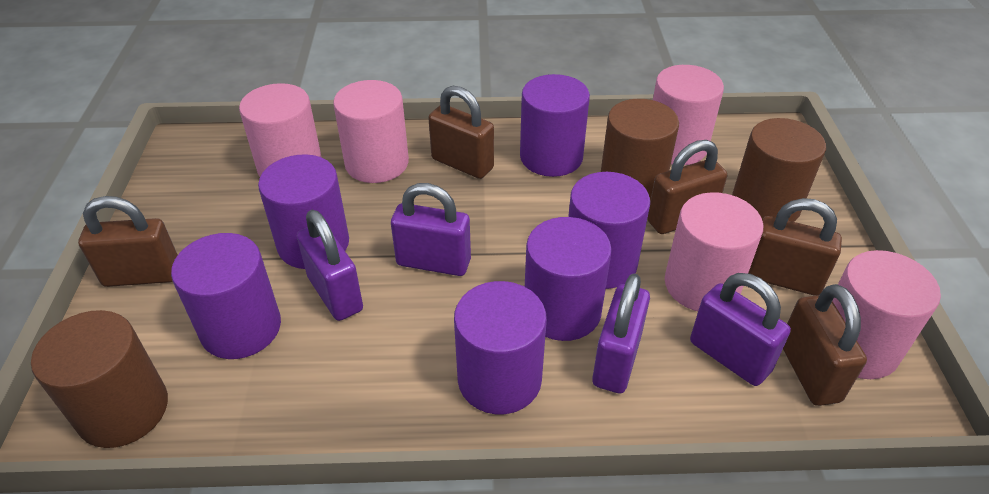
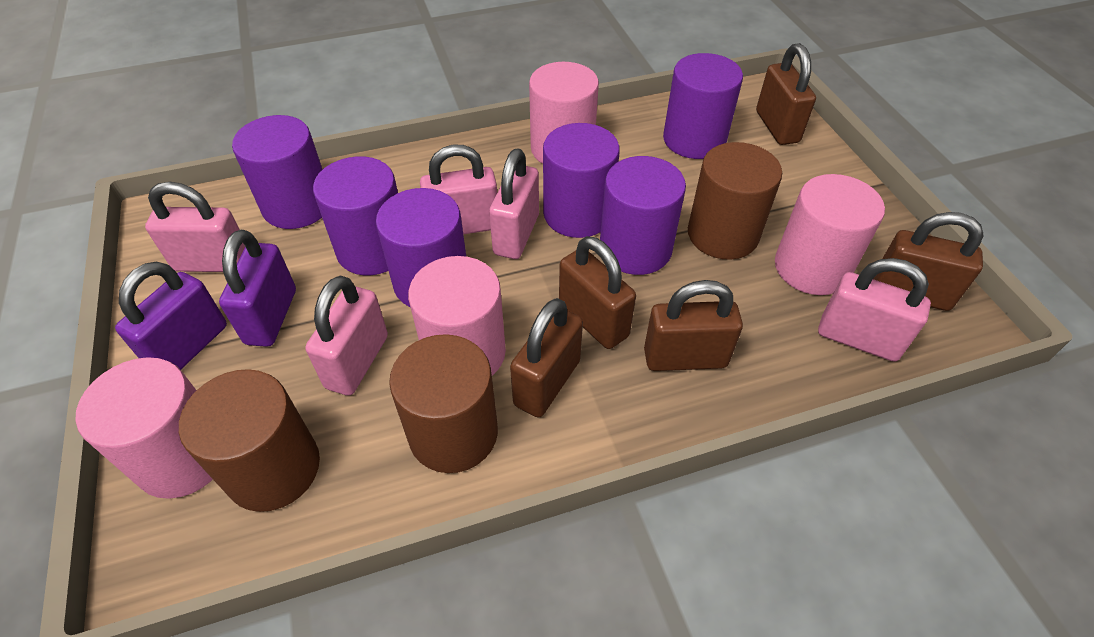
pink cylinder: [239,83,322,177] [333,80,409,183] [653,65,724,165] [665,192,763,311] [833,250,941,379] = 5 -> [76,357,213,499] [408,256,506,375] [529,62,599,164] [775,174,885,295] = 4
pink padlock: none = 0 -> [145,182,245,272] [305,276,388,396] [420,145,497,234] [489,148,539,259] [818,258,931,362] = 5
purple padlock: [297,210,363,321] [391,183,471,276] [592,273,650,393] [690,273,791,386] = 4 -> [115,262,227,370] [219,230,296,347] = 2

